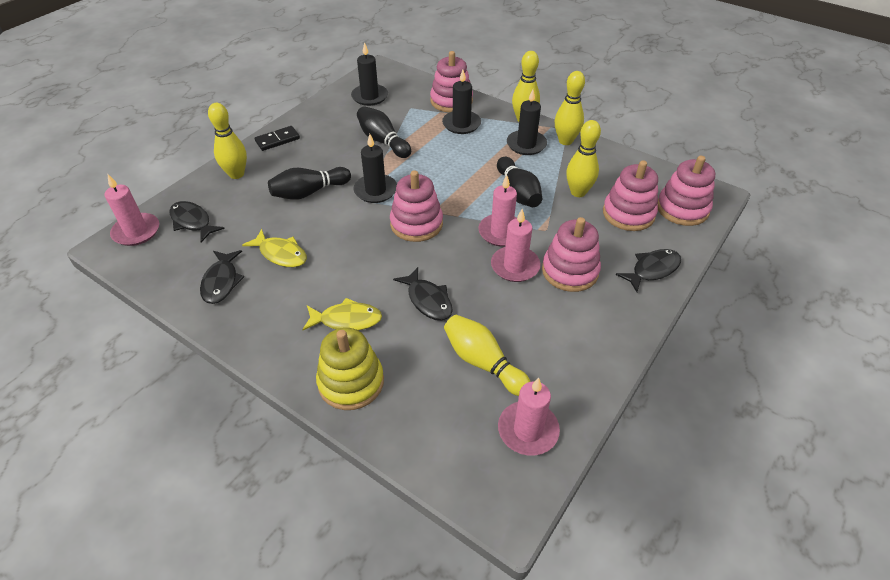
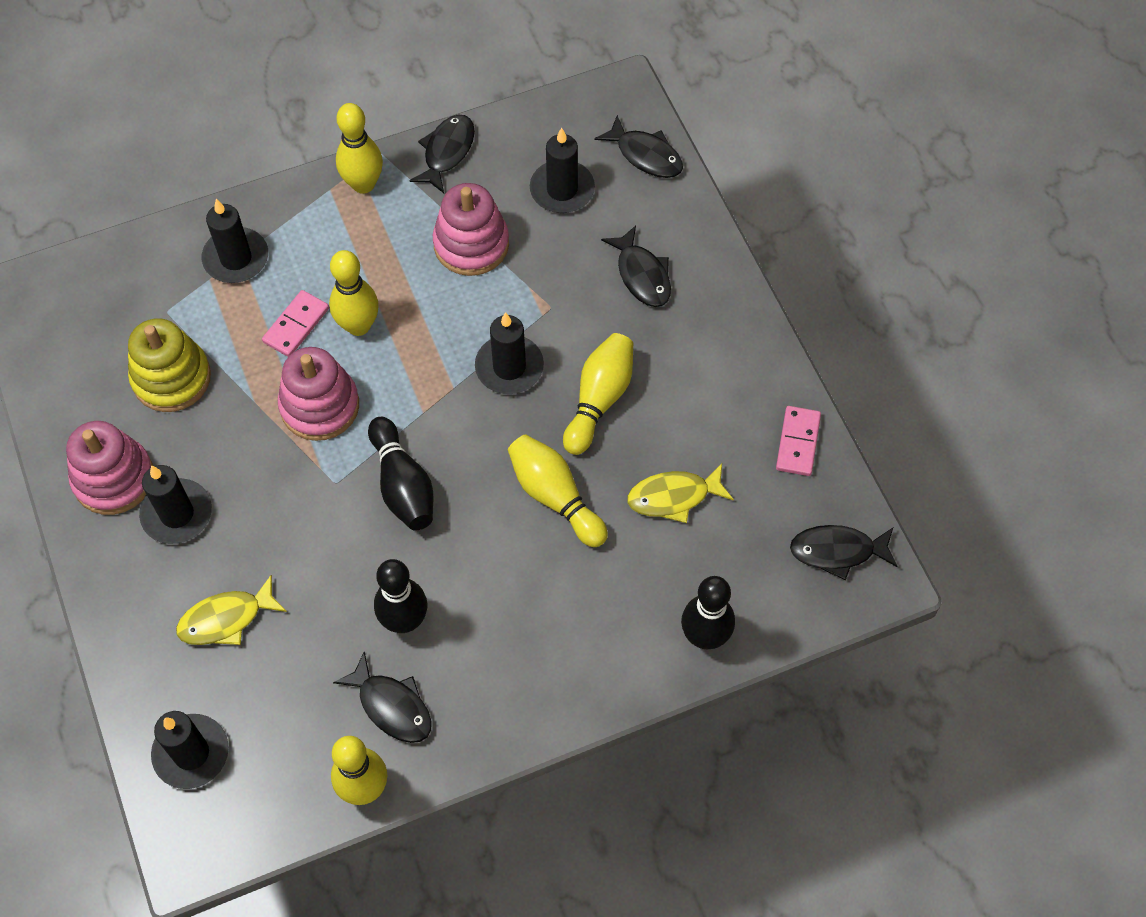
black candle: [351,42,388,106] [353,134,397,203] [442,70,481,134] [507,89,547,155] = 4 -> [139,465,212,544] [151,711,229,789] [202,199,268,283] [475,312,544,394] [530,128,595,213] = 5
black domino: [255,126,300,151] = 1 -> none = 0
black fish: [169,201,225,242] [200,250,244,304] [393,267,453,321] [616,249,681,292] = 4 -> [333,652,432,743] [409,114,475,193] [594,115,683,178] [601,225,671,307] [790,525,898,580] = 5
pink candle: [105,174,159,246] [478,175,517,247] [491,209,540,282] [498,377,560,456] = 4 -> none = 0
pink domino: none = 0 -> [262,290,329,357] [776,406,821,476] = 2
pink stacking toy: [390,170,443,242] [430,51,473,112] [542,217,601,292] [603,161,658,231] [657,156,715,226] = 5 -> [66,421,153,515] [278,347,359,441] [433,183,509,276] = 3

